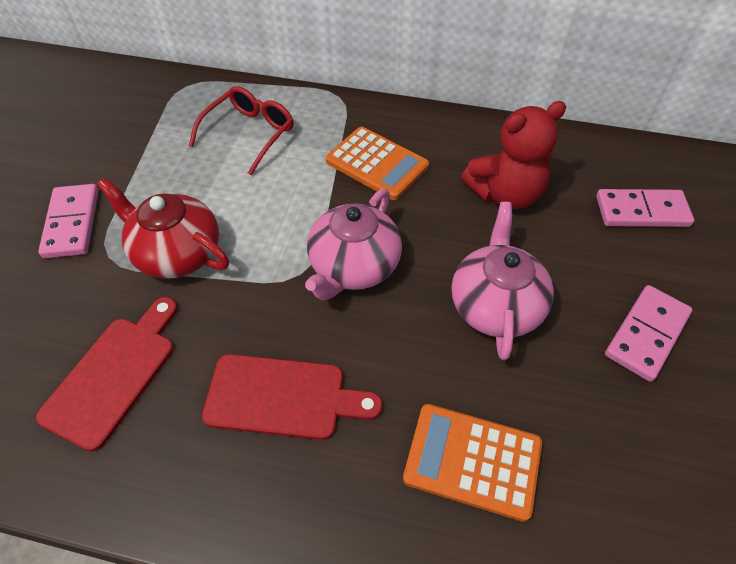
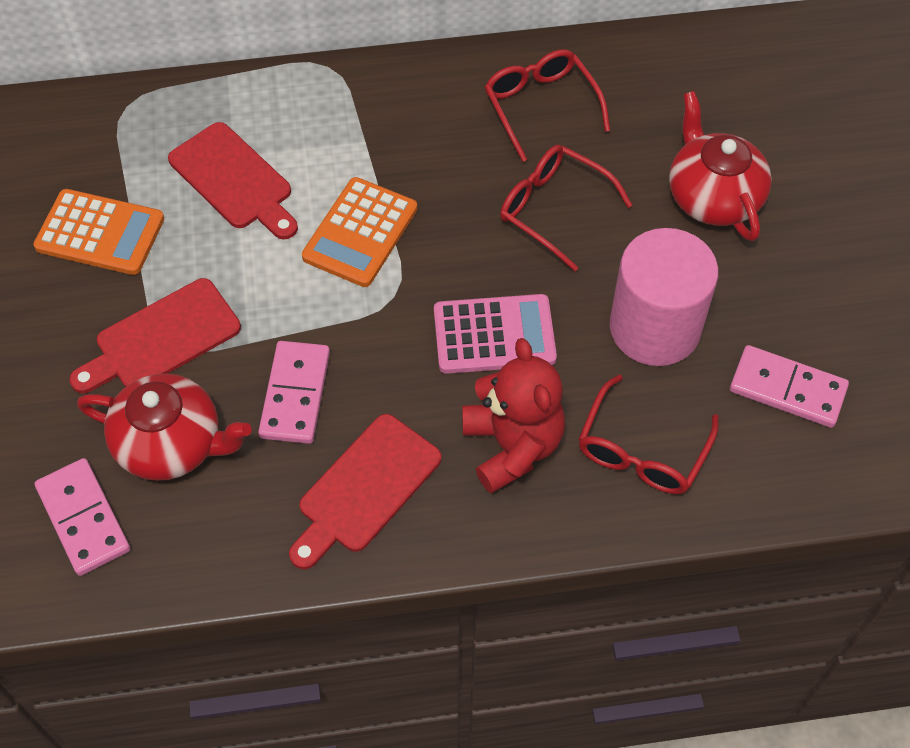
pink calculator: none = 0 -> [434,294,557,374] = 1
pink cylinder: none = 0 -> [610,228,719,366] = 1
pink teapot: [305,189,402,300] [451,202,554,360] = 2 -> none = 0
red cutting board: [36,297,178,452] [202,354,382,440] = 2 -> [69,278,241,393] [168,122,298,240] [289,414,442,569] = 3
red glasses: [189,86,294,175] = 1 -> [485,50,610,162] [500,145,632,271] [578,375,719,494] = 3
red teapot: [97,178,229,278] = 1 -> [77,373,252,481] [669,91,772,241] = 2

